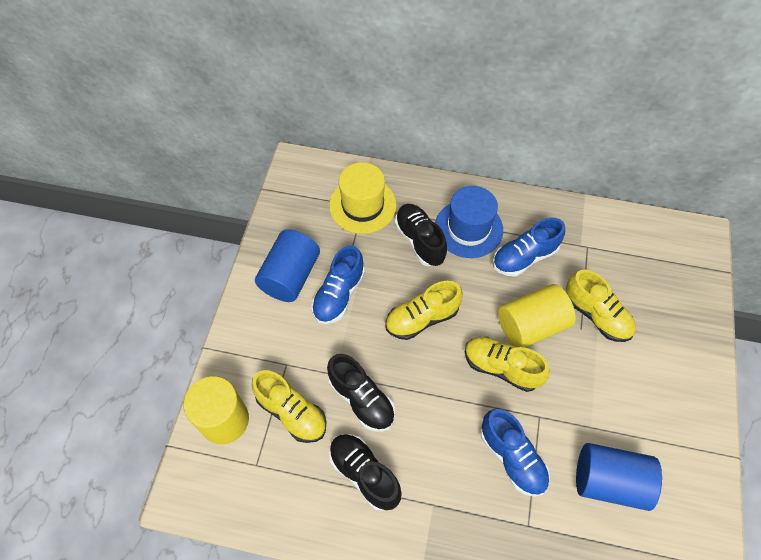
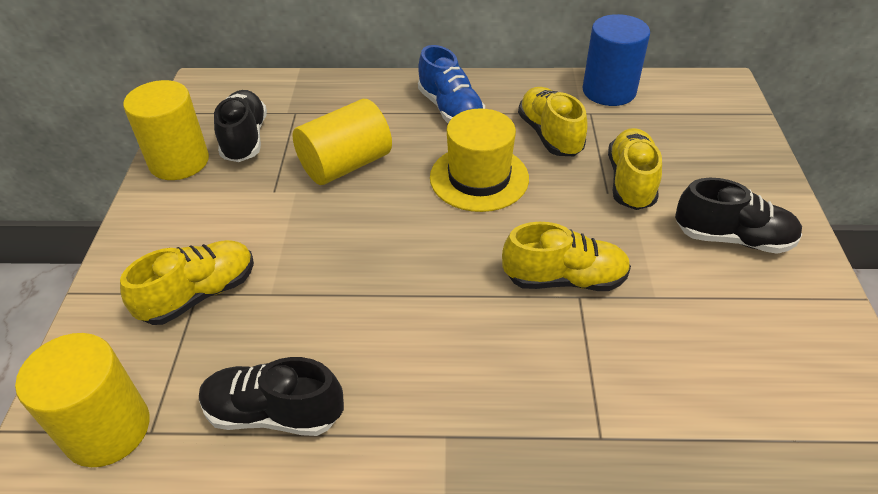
blue cylinder: [255,229,320,302] [576,443,662,511] = 2 -> [583,14,650,106] = 1
blue hat: [435,186,503,258] = 1 -> none = 0
blue shoe: [311,245,365,324] [481,409,550,497] [493,218,565,277] = 3 -> [418,45,485,123] = 1
yellow cylinder: [184,376,249,444] [498,284,576,348] = 2 -> [15,333,149,467] [123,80,209,180] [292,99,392,185] = 3

